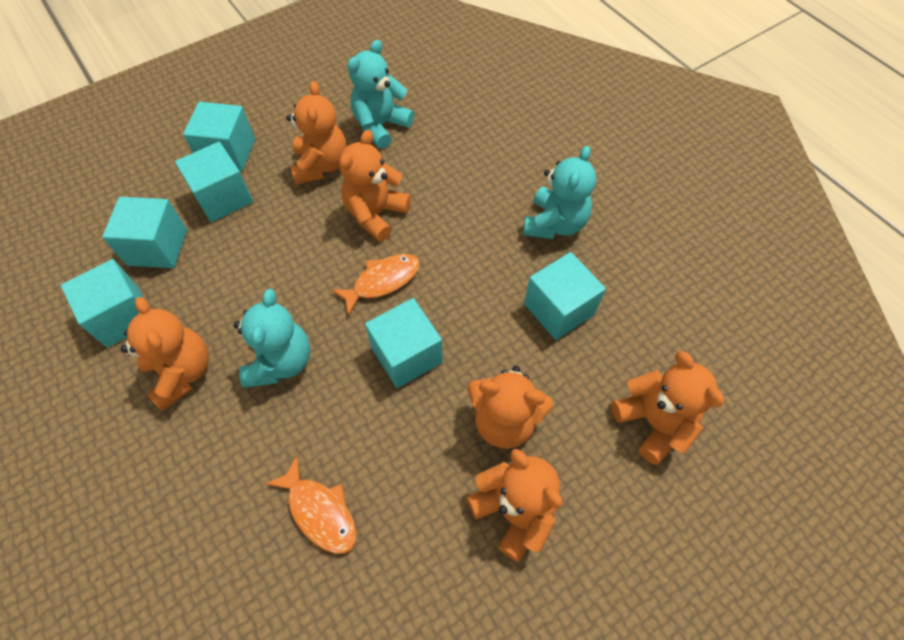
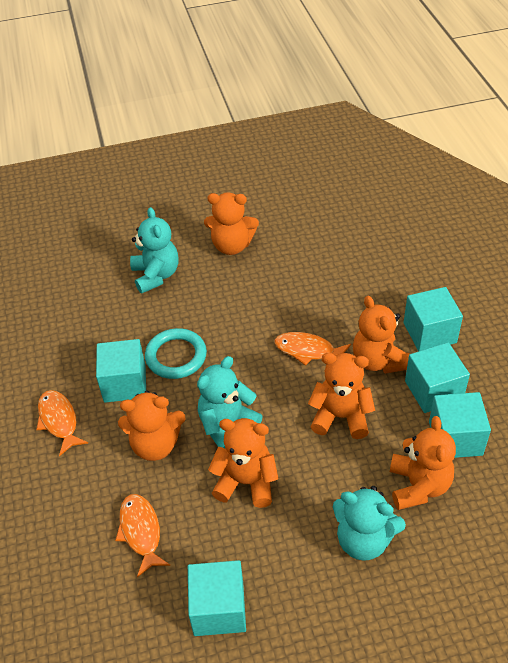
orange fish: [265,455,357,554] [331,254,420,316] = 2 -> [36,390,88,457] [115,494,170,577] [275,332,351,366] = 3
turquoise cube: [61,259,144,348] [102,197,187,268] [175,142,253,222] [183,102,255,171] [365,298,443,388] [524,252,606,340] = 6 -> [96,339,146,403] [188,560,246,636] [404,287,463,352] [405,342,470,413] [429,392,491,458] = 5
turquoise ring: none = 0 -> [145,328,207,379] = 1

